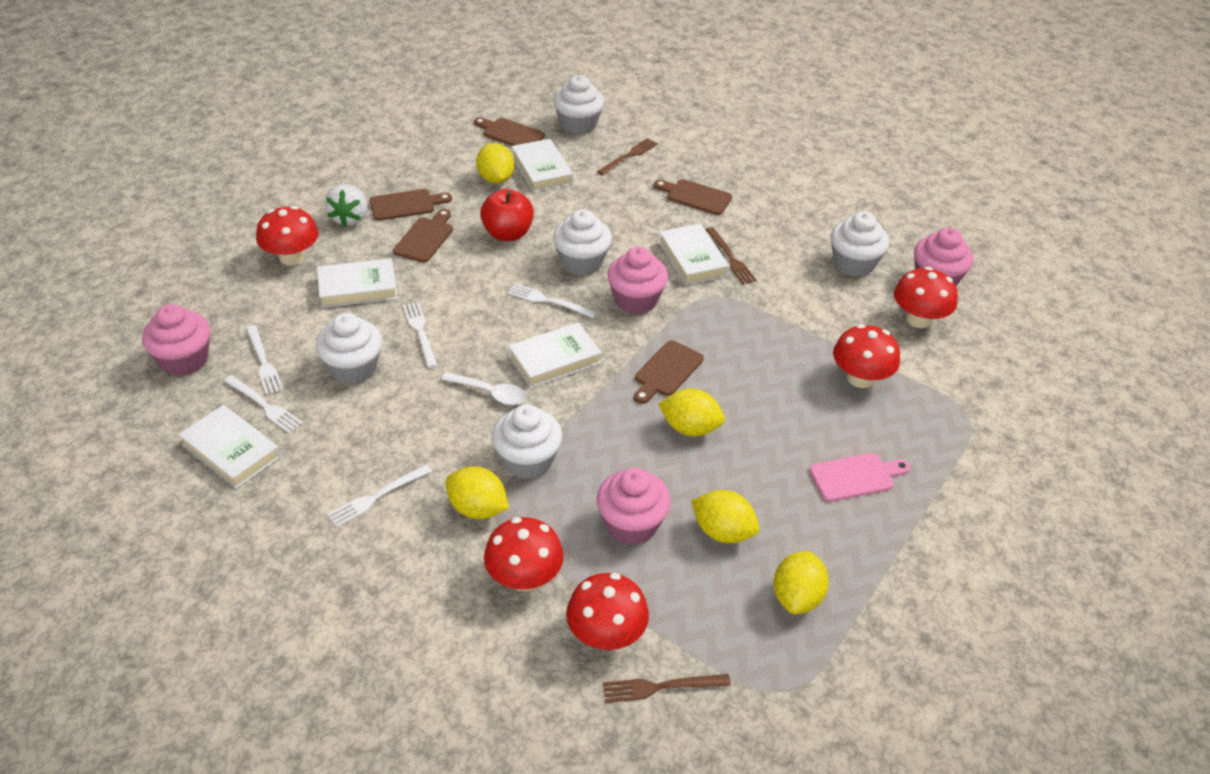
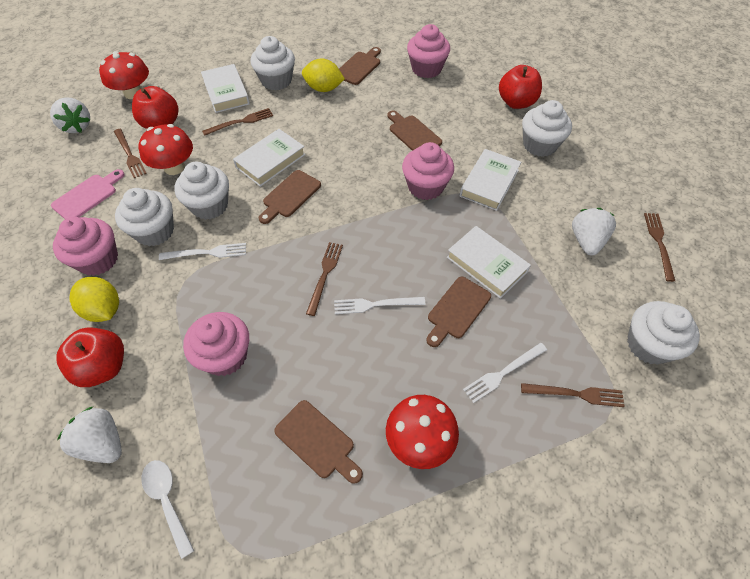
brown fork: [597,138,658,175] [603,674,731,703] [706,227,757,284] = 3 -> [114,129,147,178] [202,108,273,136] [306,242,343,316] [521,383,625,407] [644,213,675,282] = 5
red apple: [480,189,534,241] = 1 -> [56,327,124,387] [132,86,179,129] [499,65,542,109] = 3
red mushroom: [256,206,318,265] [484,517,564,591] [566,573,649,650] [833,324,900,388] [894,267,958,328] = 5 -> [99,51,149,99] [138,124,193,175] [386,395,459,469] = 3
white book: [178,405,281,489] [317,258,398,308] [508,322,602,388] [512,139,573,192] [659,223,729,285] = 5 -> [201,64,250,113] [233,129,306,187] [447,226,531,299] [460,149,521,211] = 4
white fork: [224,375,303,433] [246,325,284,395] [327,464,432,527] [403,302,438,368] [507,283,597,318] = 5 -> [159,243,246,260] [334,297,425,314] [463,343,547,403] = 3
white strawberry: [325,184,367,227] = 1 -> [50,97,90,133] [57,407,122,463] [572,208,616,255] = 3
yellow lemon: [445,467,509,519] [476,143,514,184] [658,389,725,436] [691,490,759,543] [774,551,829,614] = 5 -> [69,277,119,322] [302,59,345,92] = 2

